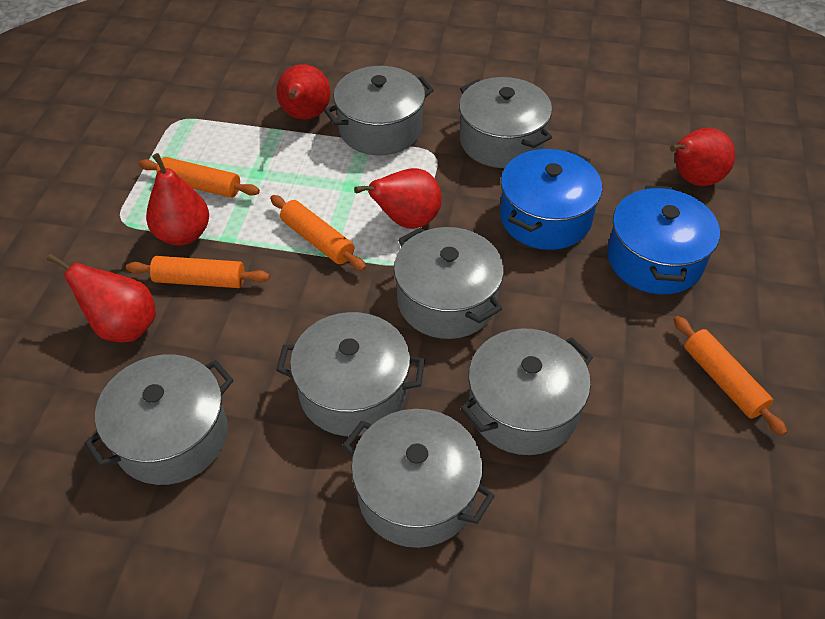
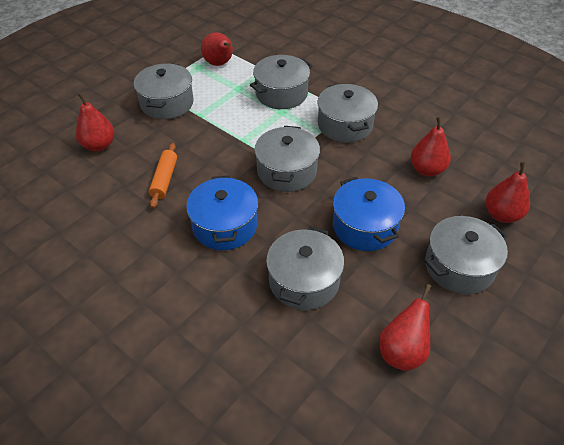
grey pot: [84,354,234,485] [276,312,425,436] [324,66,434,155] [343,409,495,548] [394,227,504,339] [459,77,552,168] [461,328,593,455] = 7 -> [134,63,194,119] [250,55,312,109] [254,126,320,192] [266,226,344,310] [317,83,378,143] [425,216,508,294] = 6
orange rolling pin: [126,256,270,288] [139,157,260,198] [270,195,366,271] [673,316,787,436] = 4 -> [149,143,177,208] = 1

